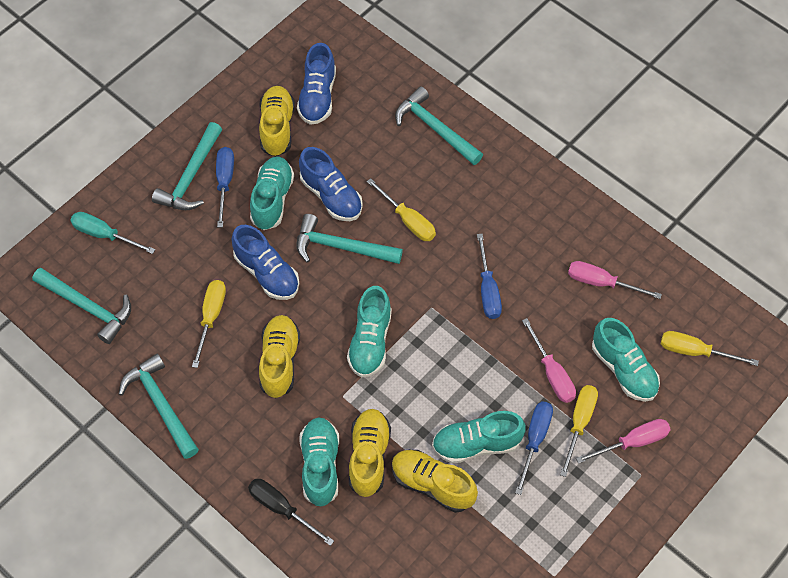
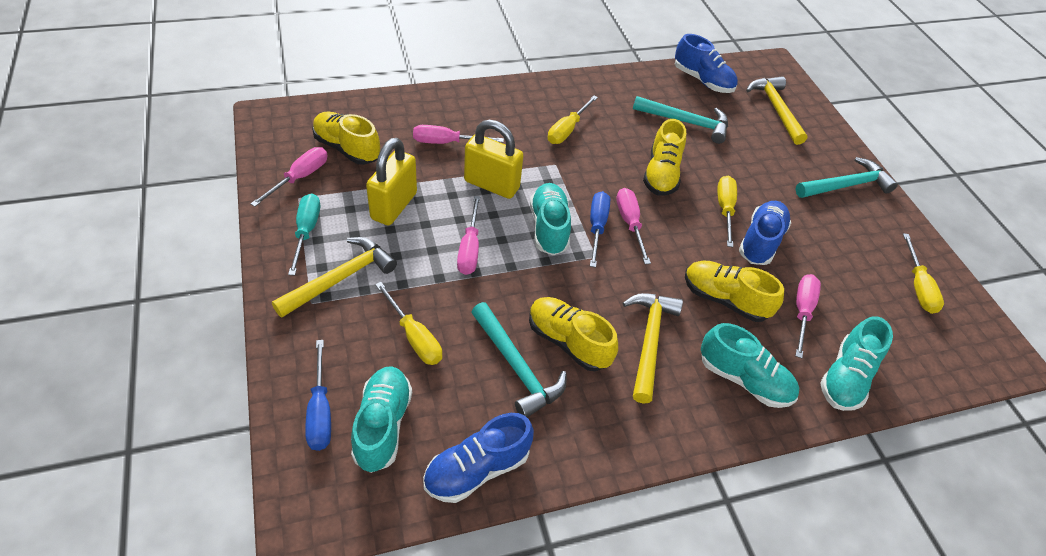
black screwdriver: [248,479,334,546] = 1 -> none = 0
blue screwdriver: [216,147,234,228] [477,234,502,319] [515,401,553,495] = 3 -> [305,340,331,451] [590,191,610,268] = 2
pink screwdriver: [522,318,576,403] [568,261,662,299] [576,419,671,464] = 3 -> [250,147,327,207] [413,125,504,144] [457,196,480,275] [616,188,651,264] [795,274,821,358] = 5
turquoise hammer: [32,268,131,344] [119,353,199,459] [152,122,222,210] [296,214,403,264] [395,86,483,165] = 5 -> [471,302,567,417] [633,96,728,144] [796,157,898,198] = 3
turquoise shoe: [250,156,294,230] [299,417,339,507] [347,286,392,378] [432,411,526,464] [592,318,660,402] = 5 -> [351,366,412,473] [530,183,571,255] [701,323,799,408] [820,316,893,411] = 4
yellow hammer: none = 0 -> [272,237,397,318] [622,293,683,404] [746,76,807,145] = 3
yellow padlock: none = 0 -> [366,138,417,226] [464,120,524,199] = 2

